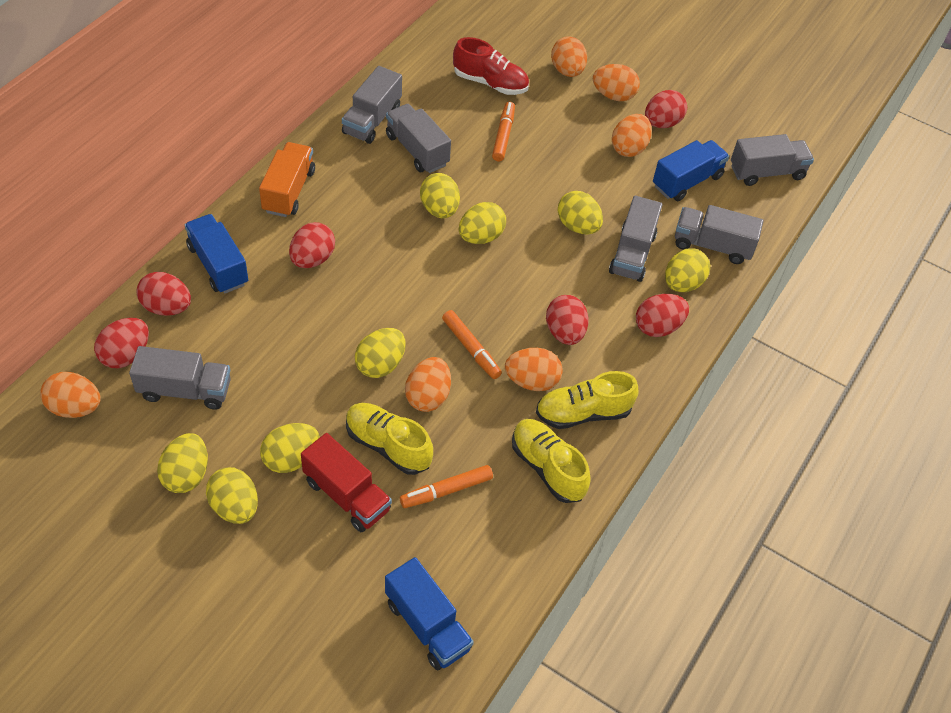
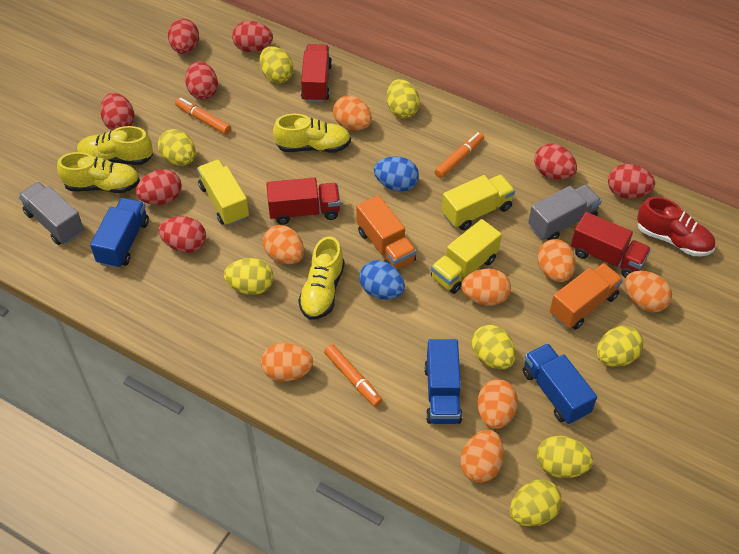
blue egg: none = 0 -> [359,260,405,300] [374,156,419,192] = 2
grey truck: [129,346,231,410] [342,66,402,144] [386,104,451,173] [609,196,663,282] [675,205,763,264] [731,134,814,186] = 6 -> [18,182,84,245] [528,184,602,240] = 2
orange egg: [40,372,100,418] [405,357,451,412] [505,348,563,391] [551,36,587,77] [593,64,640,101] [612,114,652,157] = 6 -> [261,343,313,382] [263,225,304,264] [333,95,372,130] [460,430,504,483] [461,269,511,306] [477,379,518,429] [537,239,576,282] [625,271,672,312] = 8
orange truck: [259,142,315,217] = 1 -> [356,195,417,269] [550,263,623,330] = 2
red egg: [94,318,149,368] [136,272,191,316] [289,222,335,268] [546,295,589,345] [636,294,689,337] [645,90,687,128] = 6 -> [100,93,134,131] [136,169,182,205] [158,216,206,253] [168,18,199,54] [185,61,218,100] [232,21,273,52] [534,144,577,180] [608,164,655,199] = 8
red truck: [301,433,392,532] = 1 -> [266,177,340,225] [301,44,332,102] [571,212,651,278] = 3
yellow shoe: [346,403,433,475] [512,419,591,503] [536,371,638,429] = 3 -> [57,152,140,193] [77,126,153,165] [273,114,351,153] [298,236,345,320] = 4
yellow truck: none = 0 -> [197,160,249,226] [431,219,502,294] [442,175,515,230] = 3

